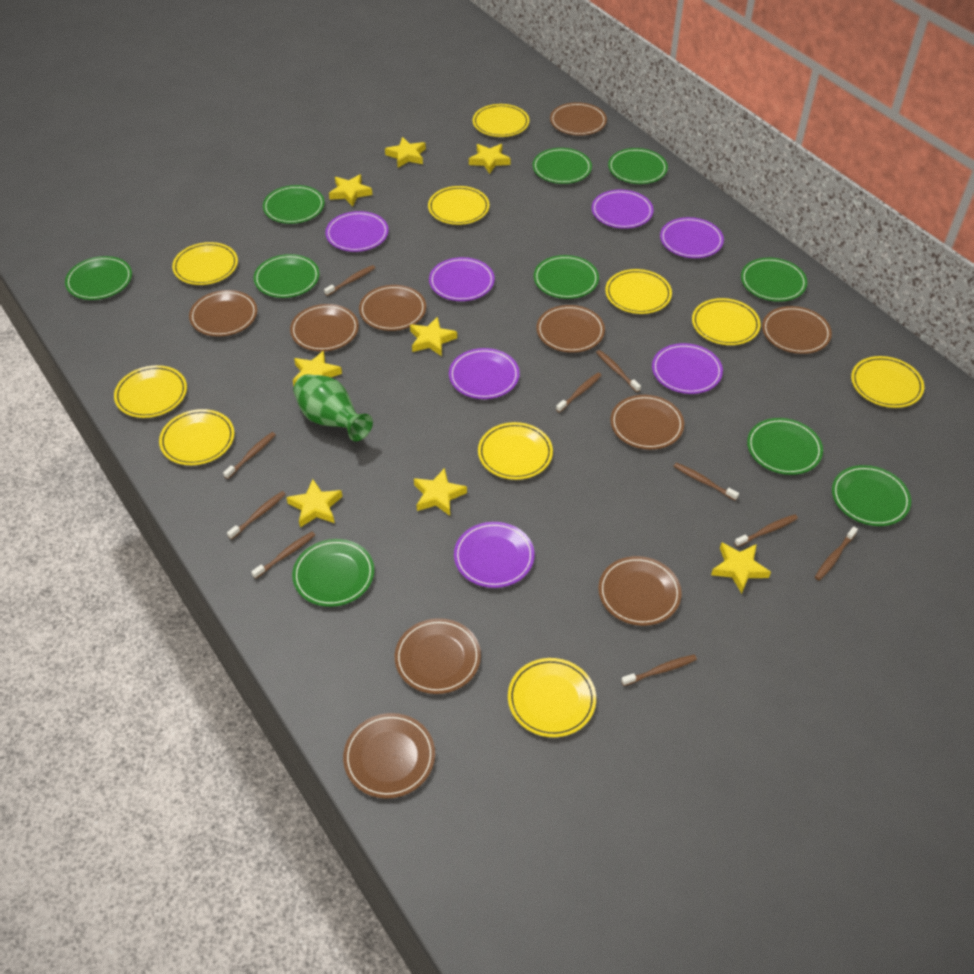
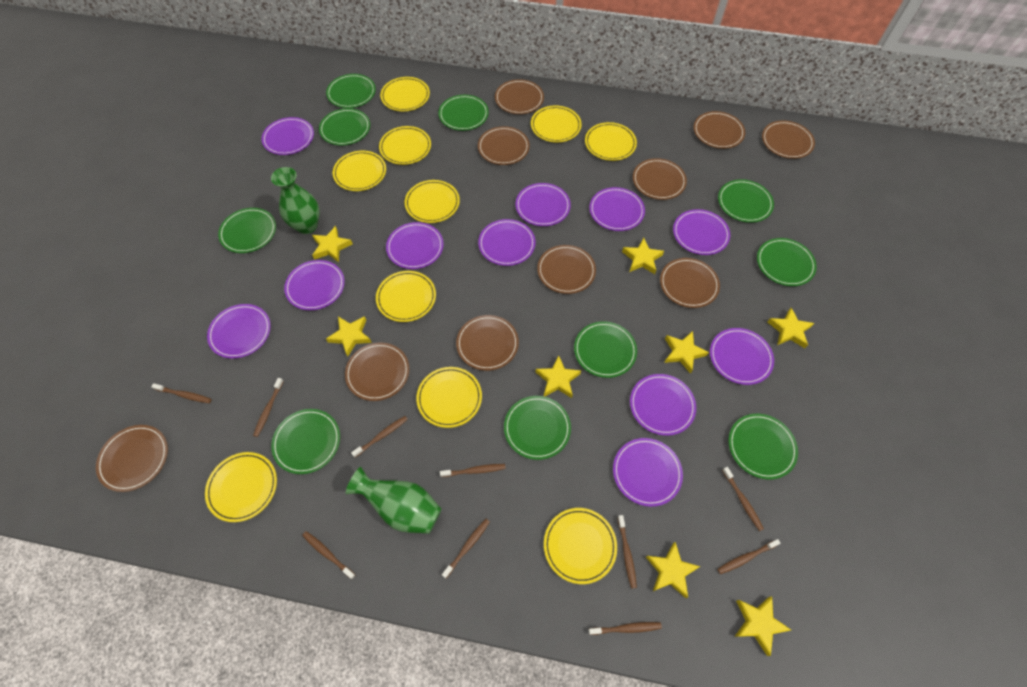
green vase: [293,374,373,441] = 1 -> [271,167,320,234] [346,467,441,534] = 2
purple plate: [325,211,389,252] [429,257,495,301] [449,348,520,399] [454,522,535,588] [592,190,653,229] [652,343,723,394] [660,217,724,258] = 7 -> [207,304,271,359] [262,117,314,155] [284,260,345,310] [386,222,444,269] [478,219,535,266] [516,183,571,226] [589,187,645,231] [613,438,683,507] [630,374,696,436] [673,209,730,255] [710,328,774,385] = 11

